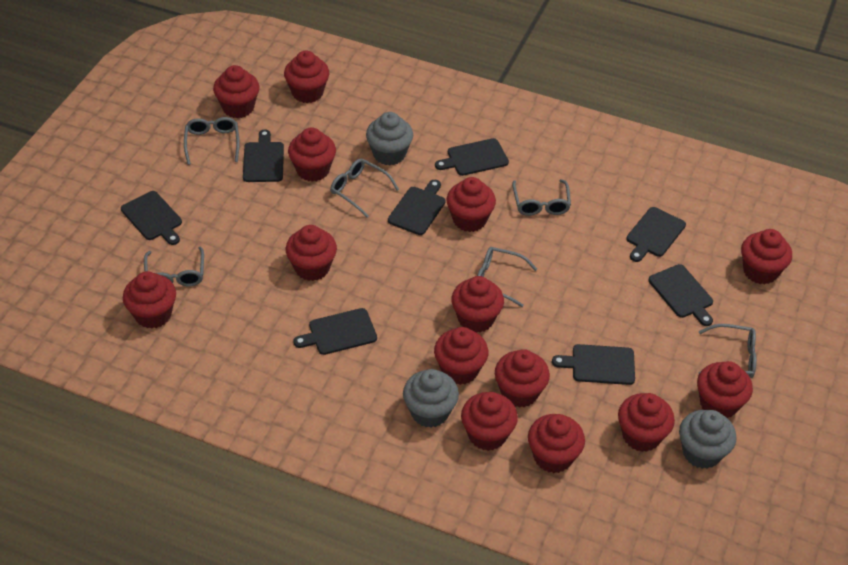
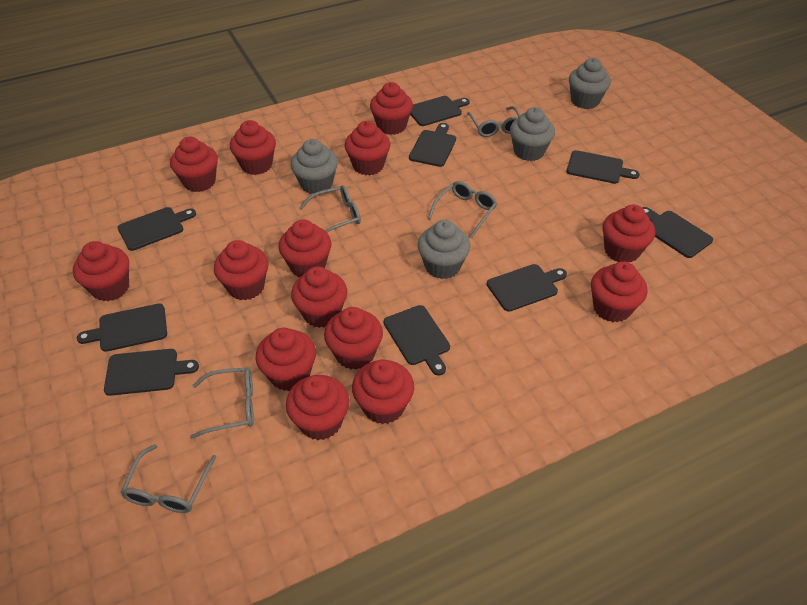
black cutting board: [121,191,182,245] [243,129,284,182] [293,308,377,355] [388,180,446,235] [435,138,509,176] [552,344,635,385] [626,207,686,262] [648,264,713,326] = 8 -> [77,303,167,352] [104,349,199,396] [117,207,196,251] [384,305,450,375] [409,123,456,167] [410,96,470,126] [487,264,567,312] [567,150,640,184] [642,207,713,258] = 9
grey cupcake: [366,112,413,166] [403,369,459,428] [679,410,737,469] = 3 -> [291,139,338,194] [417,220,470,279] [510,107,555,161] [569,58,611,109] = 4
grey glasses: [144,247,204,286] [184,117,240,165] [330,159,399,218] [477,247,537,307] [512,179,571,216] [698,324,757,378] = 6 -> [120,444,216,513] [190,367,254,439] [299,185,361,232] [428,181,497,238] [467,106,520,137] = 5

